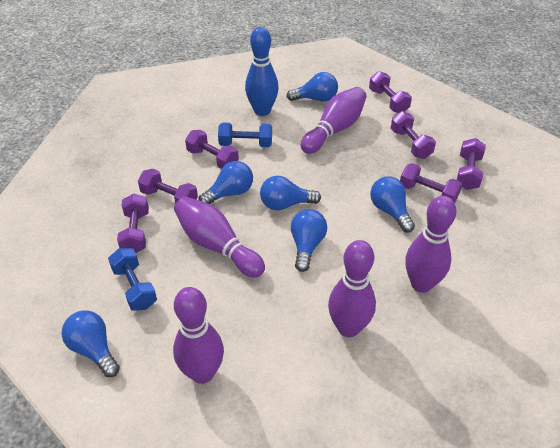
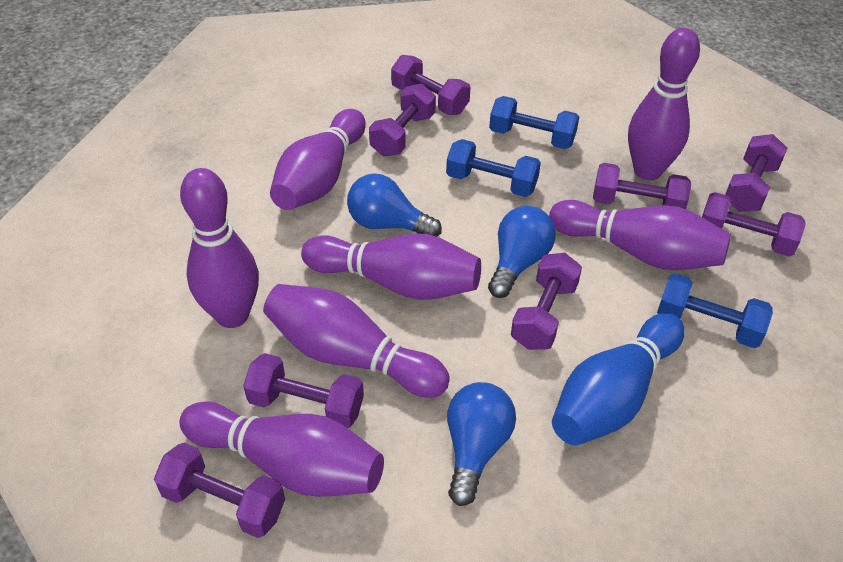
blue dumbbell: [108,248,157,311] [218,122,272,147] = 2 -> [446,139,541,197] [489,96,579,149] [657,273,773,348] = 3
blue light bulb: [62,310,120,377] [198,161,253,204] [260,176,321,210] [286,72,338,102] [291,209,327,272] [370,176,415,233] = 6 -> [347,174,442,237] [447,382,516,506] [488,206,556,298] = 3
purple bowling pin: [173,287,224,384] [174,196,265,278] [301,87,367,154] [328,240,376,337] [405,196,457,293] = 5 -> [180,168,259,328] [180,402,384,497] [263,284,450,398] [270,109,366,210] [301,233,481,300] [549,200,731,270] [628,28,700,180] = 7
purple dumbbell: [117,194,149,253] [138,169,198,204] [185,130,239,169] [369,71,412,113] [391,111,436,159] [400,163,462,203] [457,138,486,190] = 7 -> [154,443,285,538] [243,353,364,428] [369,84,436,156] [391,55,471,115] [511,253,582,350] [593,163,691,209] [702,192,806,257] [725,134,788,212] = 8

